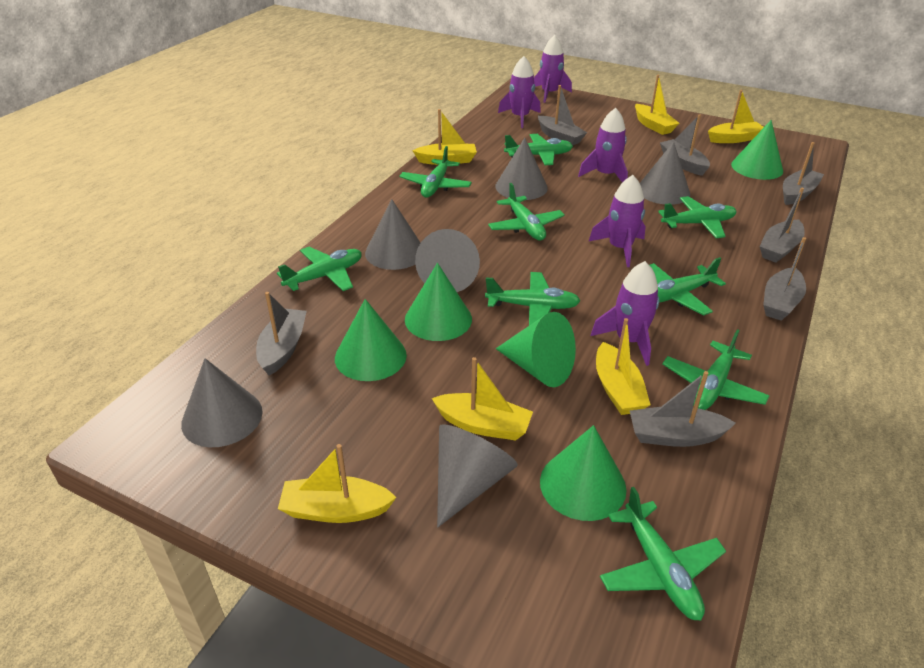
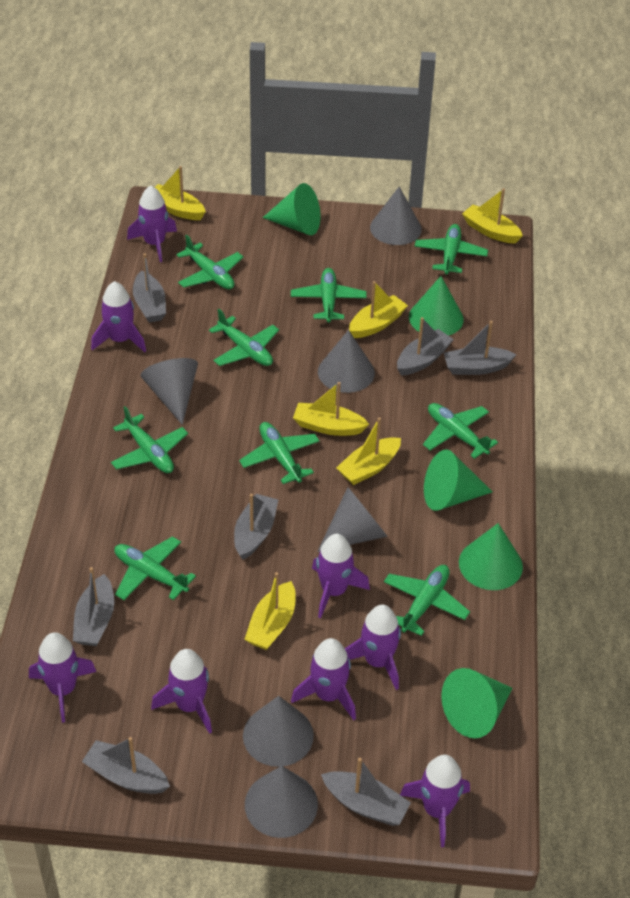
purple rocket: [498,56,541,128] [534,35,572,103] [578,108,628,182] [589,175,646,267] [591,261,659,366] = 5 -> [29,633,96,723] [91,281,146,352] [127,186,177,262] [151,649,212,734] [291,638,356,720] [312,534,370,618] [345,605,401,690] [400,755,470,847] = 8

